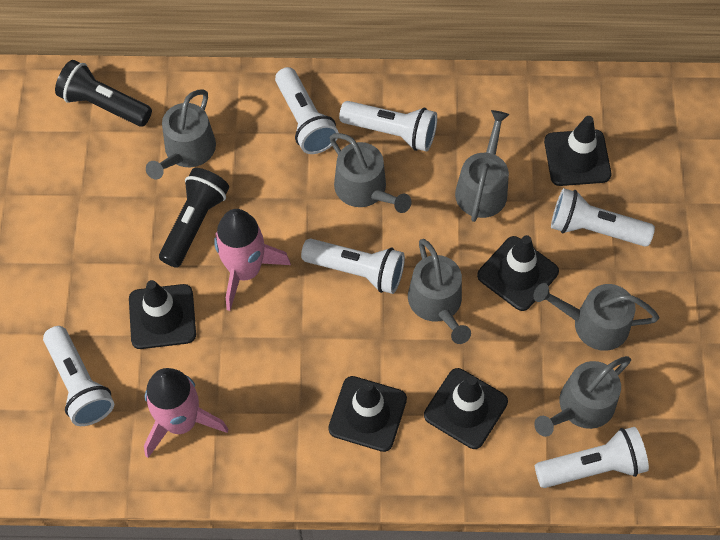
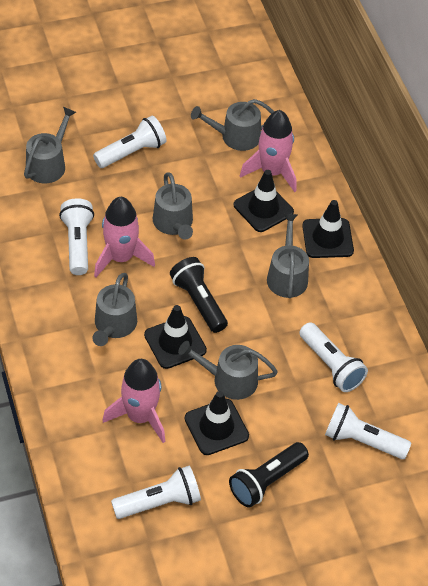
black traffic cone: [129,280,196,349] [328,376,407,452] [424,368,508,449] [477,235,559,311] [544,116,611,186] = 5 -> [144,305,207,369] [185,391,249,455] [234,170,294,232] [302,200,354,258] = 4
pink rocket: [144,368,229,458] [214,209,291,311] = 2 -> [94,197,155,277] [102,359,165,443] [240,110,297,192] = 3
white flashlight: [43,326,114,426] [275,67,339,154] [301,239,405,294] [339,101,437,151] [535,427,649,488] [551,188,655,247] = 6 -> [59,198,94,275] [93,116,167,168] [111,466,201,519] [299,322,368,392] [325,403,411,459] = 5

